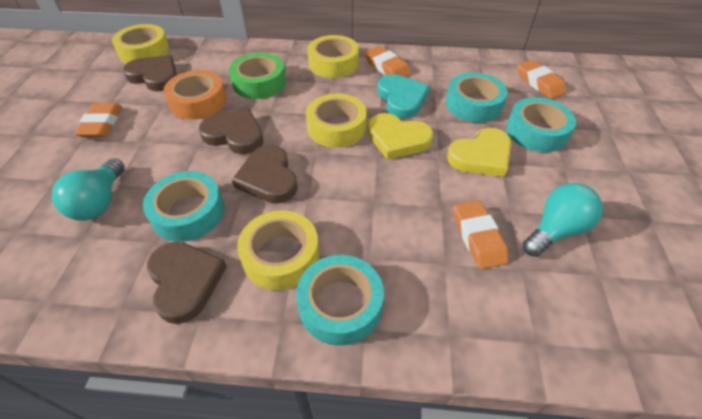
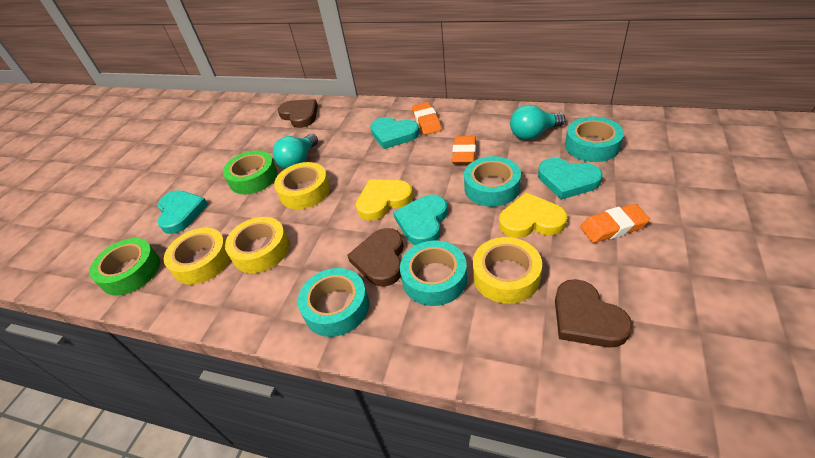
brown heart: [123,55,177,91] [147,242,227,324] [199,109,263,154] [232,145,298,204] = 4 -> [278,99,318,128] [347,228,404,287] [555,279,632,348] = 3
green tape: [229,53,286,99] = 1 -> [89,238,160,296] [223,150,277,194] = 2
orange eraser: [74,103,122,137] [365,46,411,77] [454,200,508,269] [517,60,566,99] = 4 -> [412,102,442,135] [452,136,476,164] [580,204,650,243] = 3
orange tape: [164,70,227,120] = 1 -> none = 0
turquoise heart: [377,74,430,119] = 1 -> [158,190,208,234] [370,117,419,149] [393,195,447,245] [538,158,602,200] = 4

